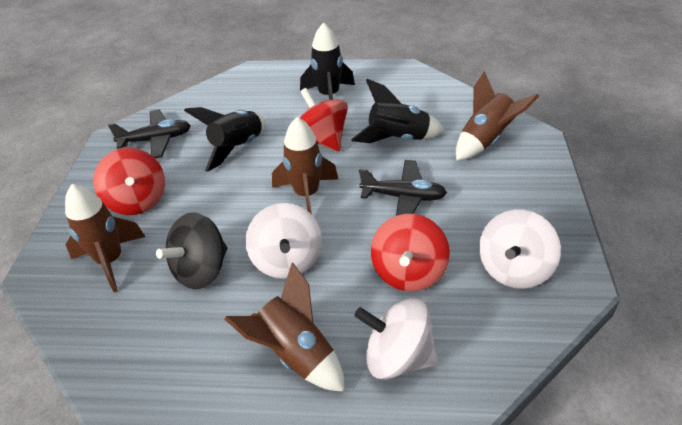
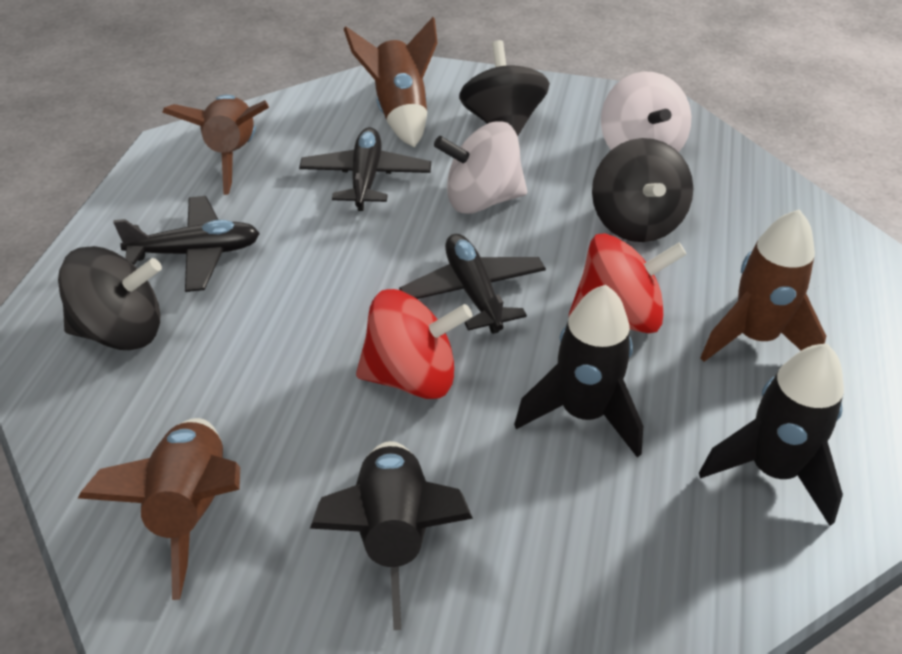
black plane: [108,109,191,158] [359,160,447,216] = 2 -> [113,196,260,292] [299,127,431,211] [399,234,546,334] = 3
black spinning top: [156,212,227,289] = 1 -> [58,246,162,350] [459,40,550,136] [592,138,693,242] = 3
red spinning top: [93,148,165,215] [300,88,348,151] [371,214,450,292] = 3 -> [356,289,473,399] [569,233,687,333] = 2
white spinning top: [245,203,322,279] [354,298,438,380] [479,210,561,289] = 3 -> [434,121,527,214] [601,72,691,153] = 2

